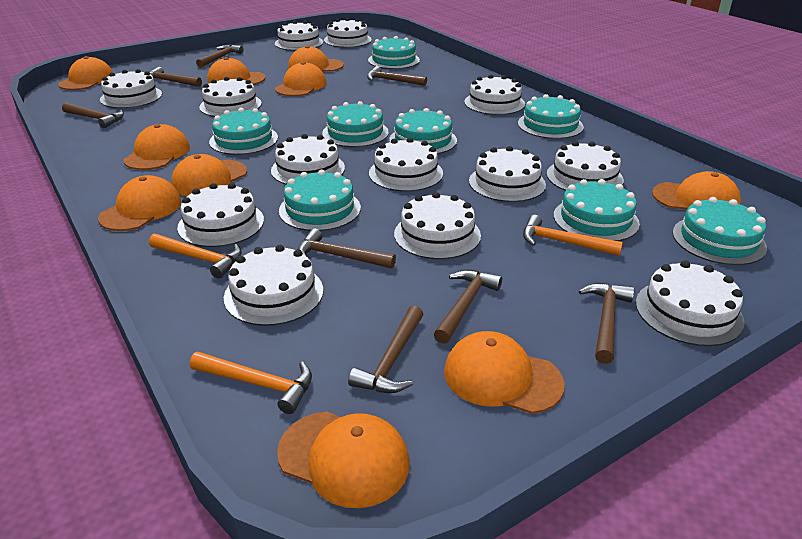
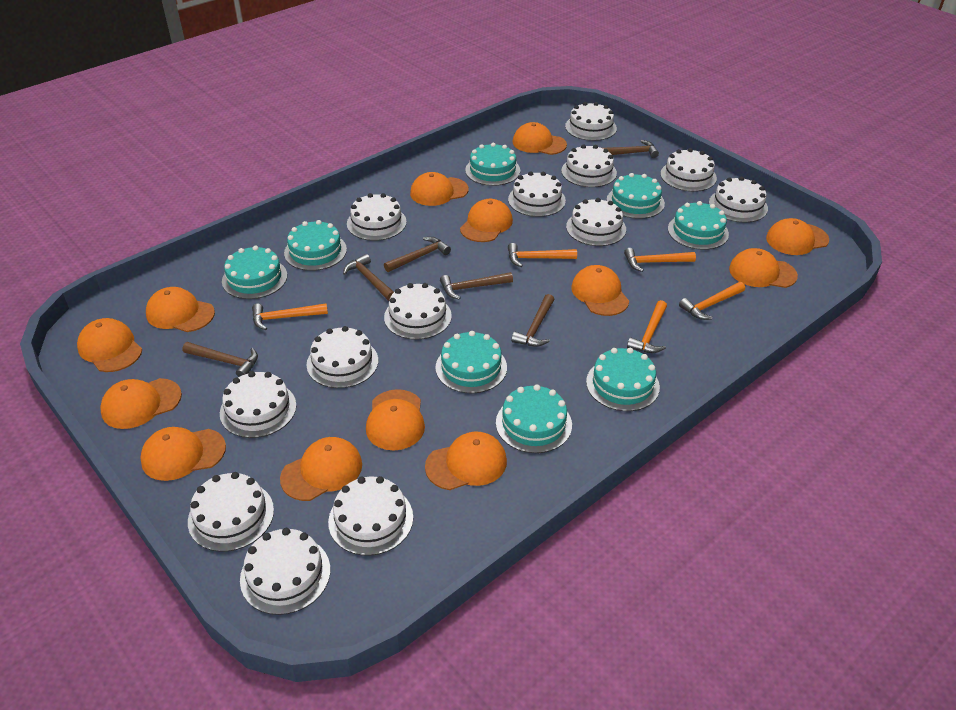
brown hammer: [62,103,124,128] [149,67,202,87] [196,44,244,68] [298,228,396,269] [348,305,423,393] [367,66,427,86] [434,270,502,344] [579,283,635,364] = 8 -> [182,342,258,377] [343,254,394,301] [384,237,451,272] [440,272,513,300] [511,294,555,347] [603,140,659,158] = 6
orange cap: [58,56,113,90] [98,175,182,231] [123,124,190,170] [171,154,247,196] [207,57,266,85] [275,62,327,96] [277,412,410,508] [288,46,344,71] [444,331,565,414] [652,171,741,209] = 10 -> [77,318,142,372] [100,378,182,429] [140,427,226,481] [146,287,215,332] [280,437,362,501] [366,389,425,450] [410,172,469,206] [425,432,507,490] [460,199,513,242] [513,122,567,155] [571,265,629,316] [729,248,798,288] [766,218,829,255] = 13
orange hammer: [149,234,242,278] [190,352,312,414] [523,215,623,256] = 3 -> [252,303,328,330] [508,243,577,267] [624,248,696,272] [627,300,667,353] [679,282,745,320] = 5

